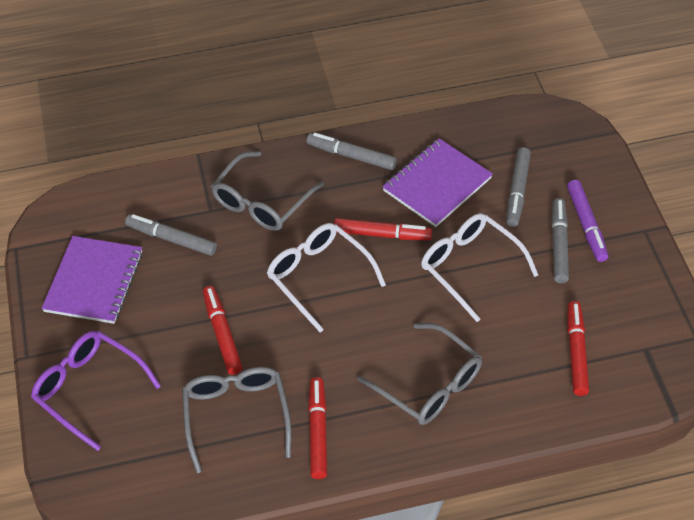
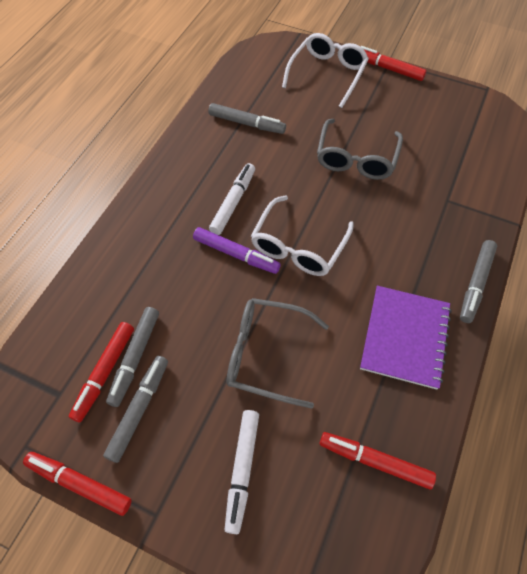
grey glasses: [182,367,291,473] [211,151,324,231] [357,323,482,425] = 3 -> [227,298,329,409] [317,119,403,180] = 2
purple glasses: [31,331,161,451] = 1 -> none = 0
purple notebook: [42,236,143,324] [382,138,493,227] = 2 -> [360,286,452,389] = 1
white marker: none = 0 -> [209,163,255,235] [224,410,259,534] = 2

